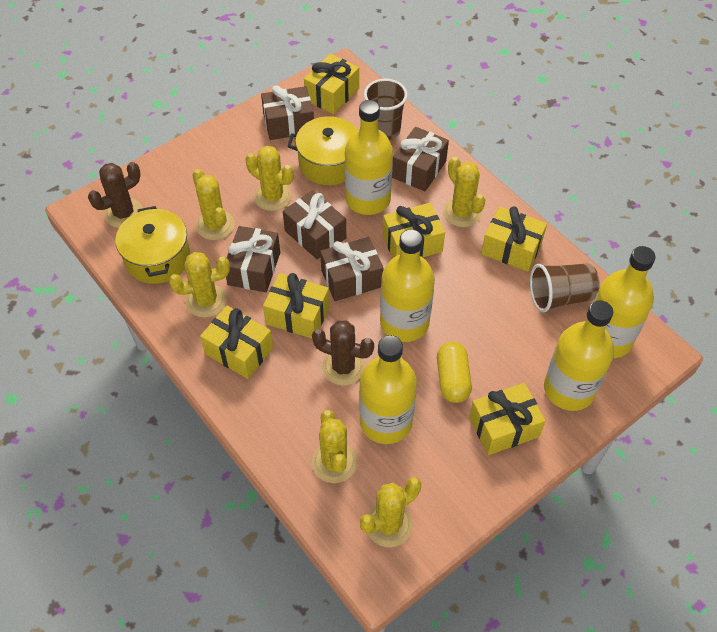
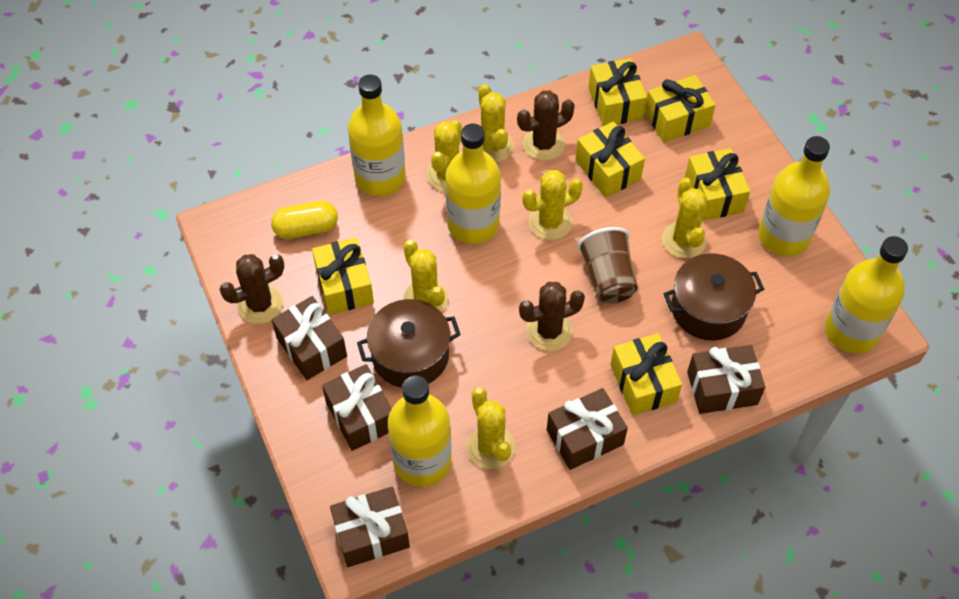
brown cactus: [88,162,143,228] [312,320,374,386] = 2 -> [219,254,284,324] [517,90,575,161] [519,282,585,351] = 3
brown cup: [364,79,408,140] [530,263,600,312] = 2 -> [577,227,638,303] = 1
brown pot: none = 0 -> [357,299,461,388] [663,253,764,341] = 2
yellow pot: [116,206,190,284] [288,116,358,185] = 2 -> none = 0

